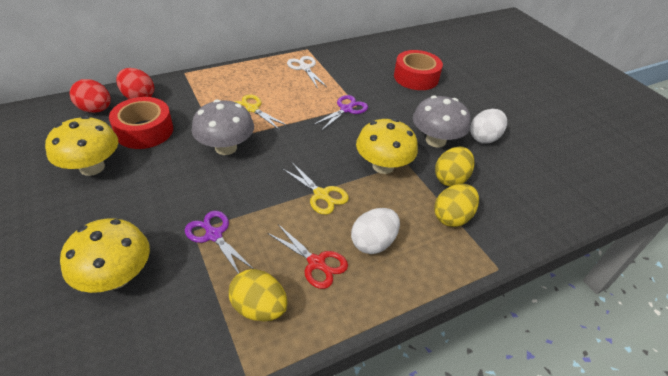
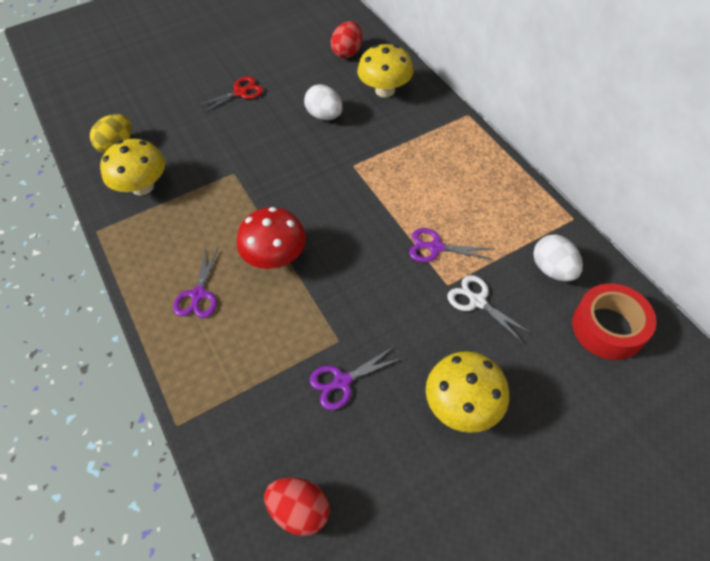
grey mushroom: [191,99,254,155] [413,95,471,148] = 2 -> none = 0
purple scissors: [185,211,254,274] [313,95,368,131] = 2 -> [173,246,219,318] [310,346,402,410] [409,228,494,262] = 3
red mushroom: none = 0 -> [237,207,306,269] = 1
red tape: [109,97,173,149] [394,50,443,90] = 2 -> [572,283,656,360] = 1
yellow egg: [229,269,288,321] [434,184,479,227] [435,147,474,186] = 3 -> [90,114,132,153] = 1
yellow scissors: [234,94,289,130] [282,163,349,215] = 2 -> none = 0

